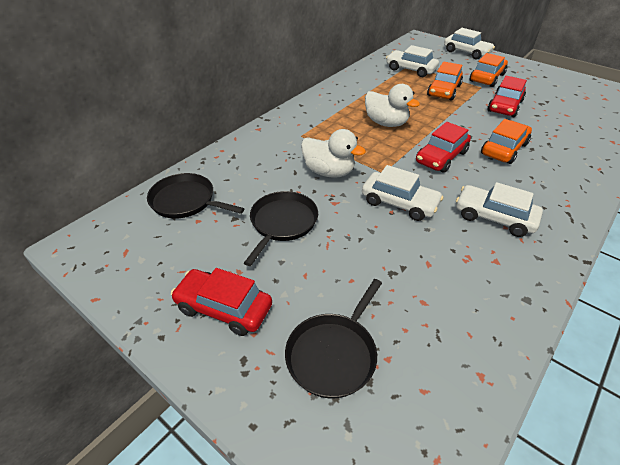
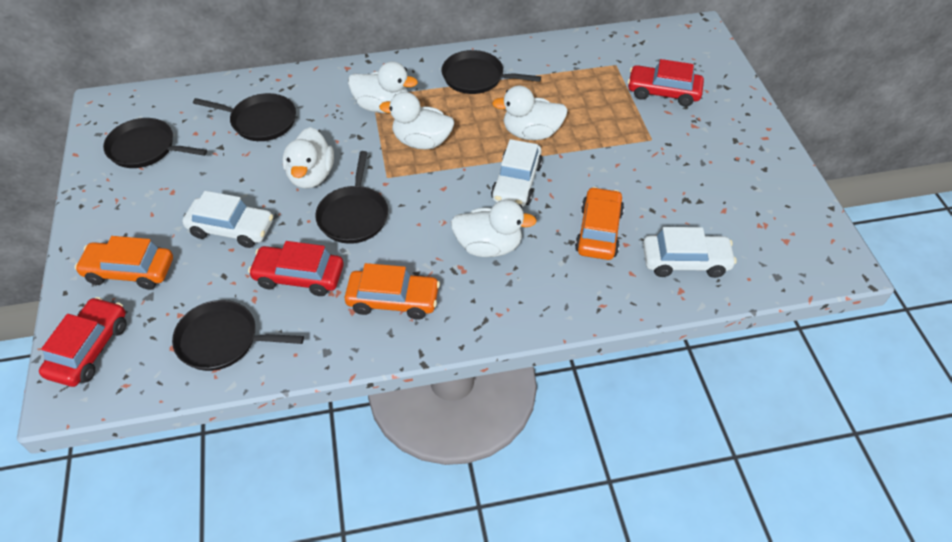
black pan: [147,173,245,218] [244,191,318,266] [285,279,382,399] = 3 -> [103,118,207,168] [172,300,304,371] [193,93,296,141] [315,151,388,244] [442,50,541,94] = 5
white car: [362,165,444,221] [386,45,439,77] [444,28,495,59] [456,182,543,237] = 4 -> [183,191,273,248] [491,139,543,207] [643,227,737,278] = 3
white duck: [301,129,366,178] [365,84,420,127] = 2 -> [283,127,334,189] [348,61,418,113] [379,92,454,150] [451,200,537,257] [492,86,568,140] = 5

